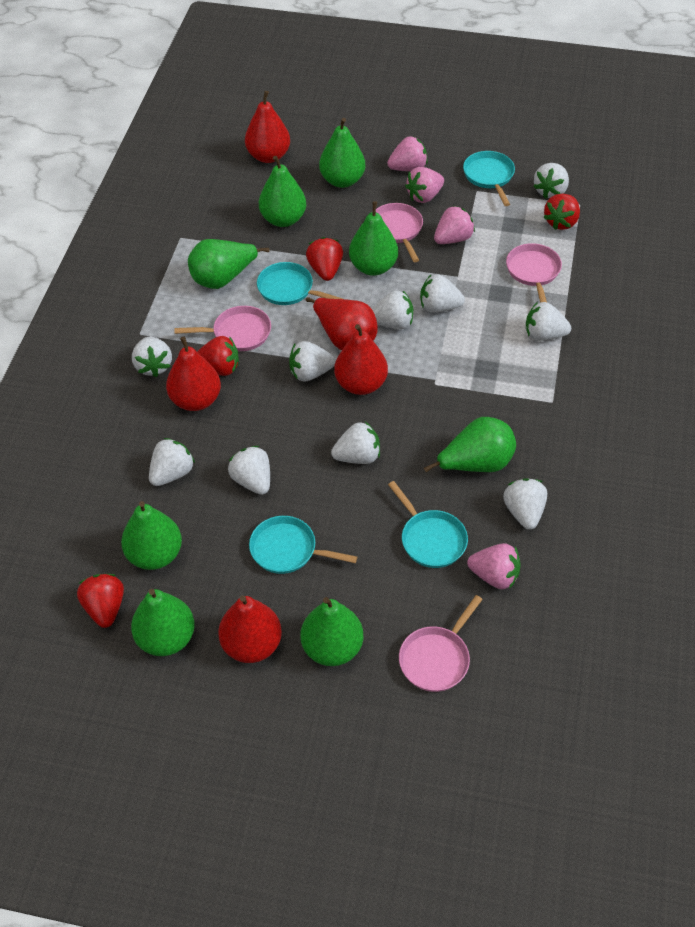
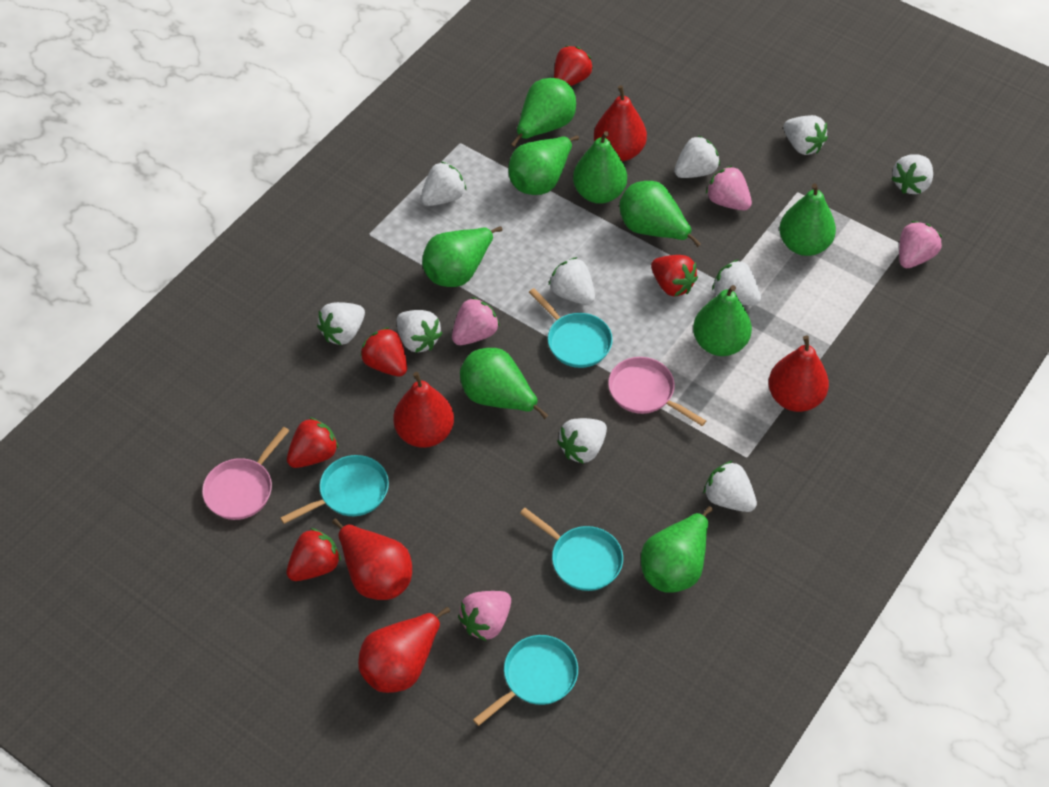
green pear: [121,501,182,570] [131,589,195,656] [188,239,270,289] [259,156,306,227] [301,597,363,666] [319,118,365,188] [349,201,398,276] [424,417,516,473] = 8 -> [422,226,503,287] [460,348,548,419] [508,135,579,195] [511,78,576,147] [573,131,627,204] [619,181,701,247] [641,506,713,593] [693,285,752,356] [779,183,836,256] = 9
pink pan: [174,306,271,351] [376,203,423,262] [399,595,483,692] [506,243,562,303] = 4 -> [202,427,289,520] [608,357,706,426] = 2
red strawberry: [77,574,124,628] [197,336,239,376] [306,237,343,281] [543,194,580,230] = 4 -> [287,417,339,468] [287,528,341,581] [360,327,407,376] [554,46,593,86] [651,255,698,297] = 5

